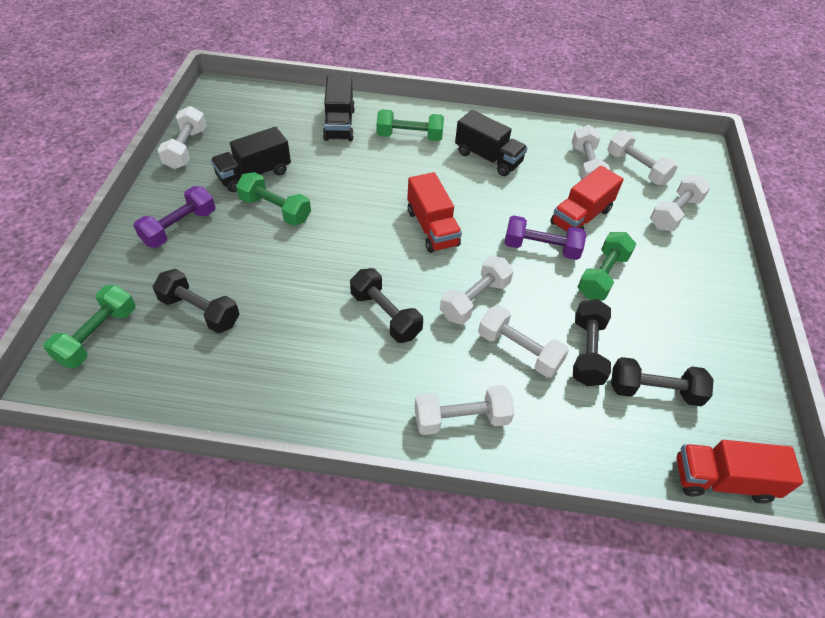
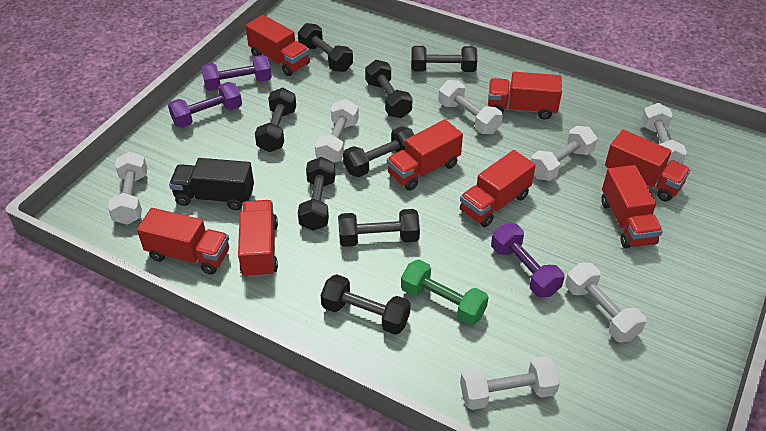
black dumbbell: [153,269,239,333] [350,268,423,343] [573,299,611,386] [611,357,714,406] = 4 -> [255,88,296,152] [298,23,353,72] [298,157,335,231] [321,274,411,335] [338,209,420,247] [343,126,414,177] [365,60,413,118] [411,46,477,72] = 8
black truck: [211,127,291,192] [323,76,355,141] [455,110,528,176] = 3 -> [169,158,254,210] = 1
green dumbbell: [44,285,135,368] [236,172,311,226] [377,109,444,141] [578,232,636,300] = 4 -> [401,259,489,326] = 1
purple dumbbell: [133,186,216,248] [505,215,586,260] = 2 -> [168,82,242,128] [201,55,272,91] [491,223,564,298] = 3
red truck: [407,172,462,253] [550,166,624,232] [677,440,803,503] = 3 -> [137,208,229,275] [238,200,278,278] [246,15,310,76] [387,119,463,191] [460,150,536,227] [488,72,562,120] [601,165,663,248] [605,130,691,201] = 8

